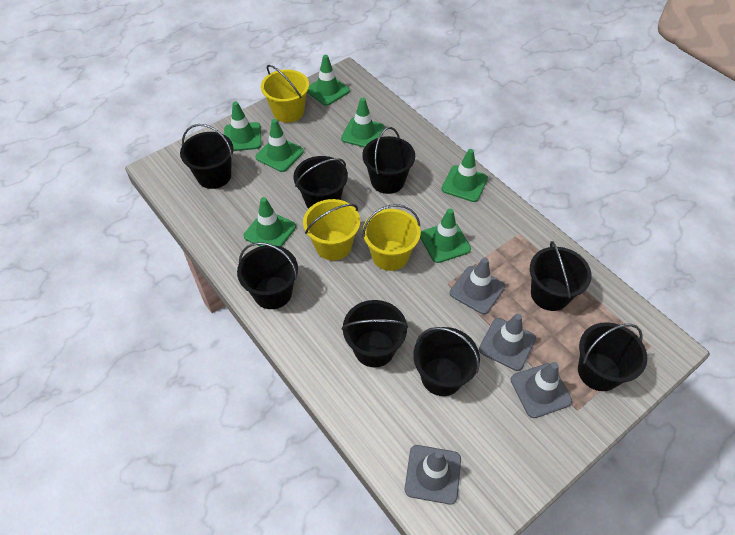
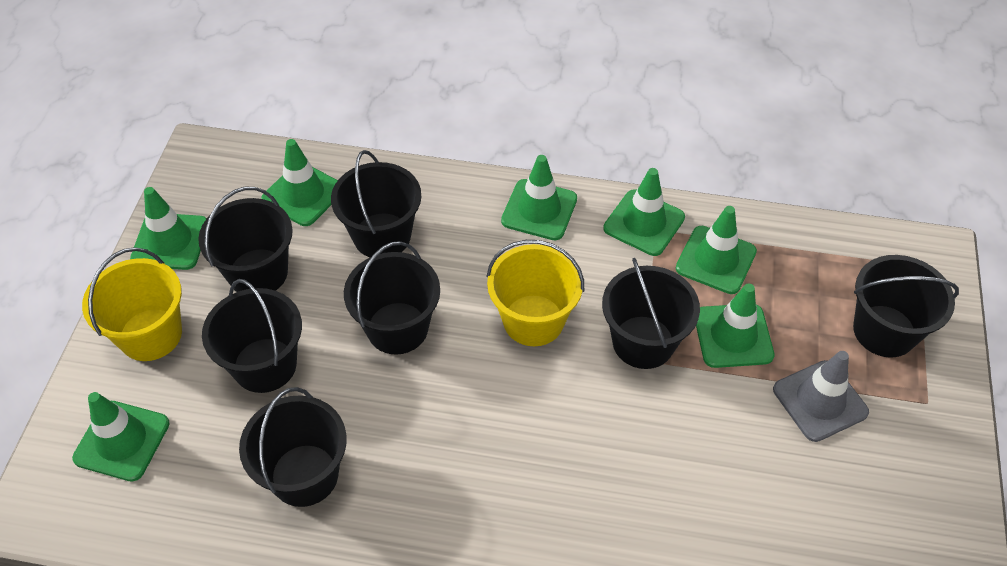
black bucket: [180,124,233,189] [237,242,298,309] [293,156,348,209] [342,300,408,367] [362,127,415,194] [413,327,480,396] [530,241,592,311] [578,322,647,391] = 8 -> [198,187,293,292] [202,279,302,393] [239,387,347,507] [331,150,422,257] [344,241,440,355] [602,258,700,369] [853,255,959,357] = 7
grey traffic cone: [405,445,461,504] [450,258,505,314] [479,314,536,371] [511,362,572,418] = 4 -> [773,351,869,442] = 1
yellow bucket: [261,65,309,123] [303,199,360,260] [362,204,421,271] = 3 -> [82,247,182,361] [486,240,584,346] = 2

